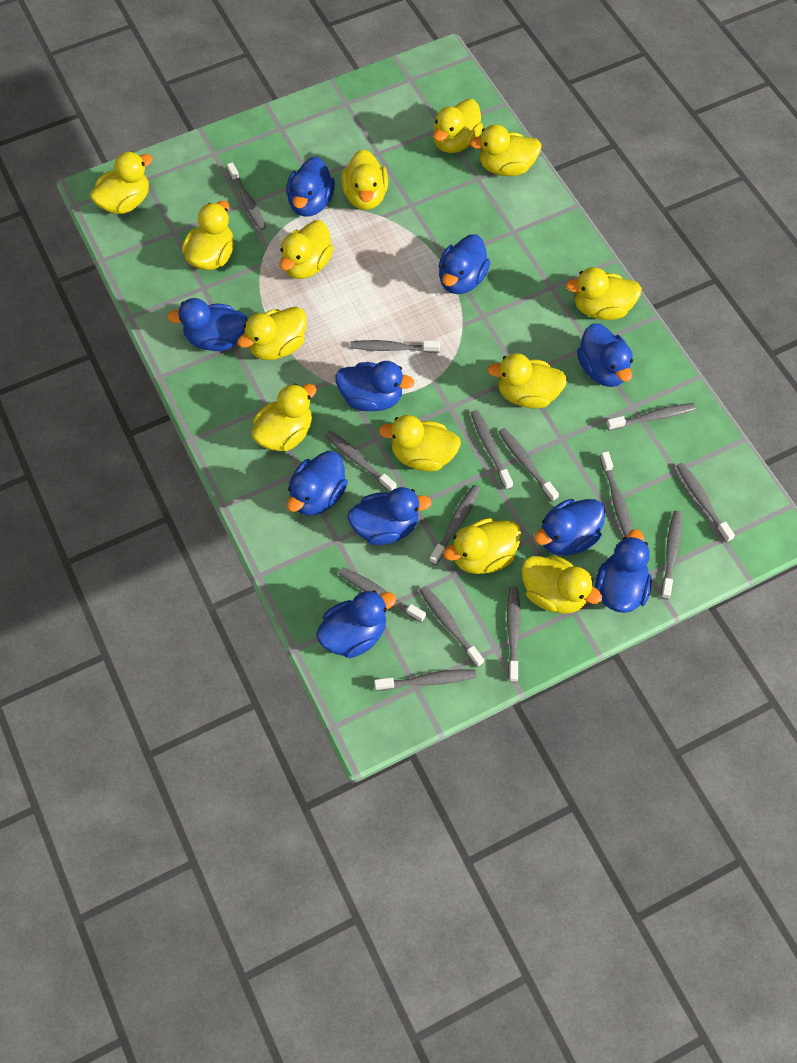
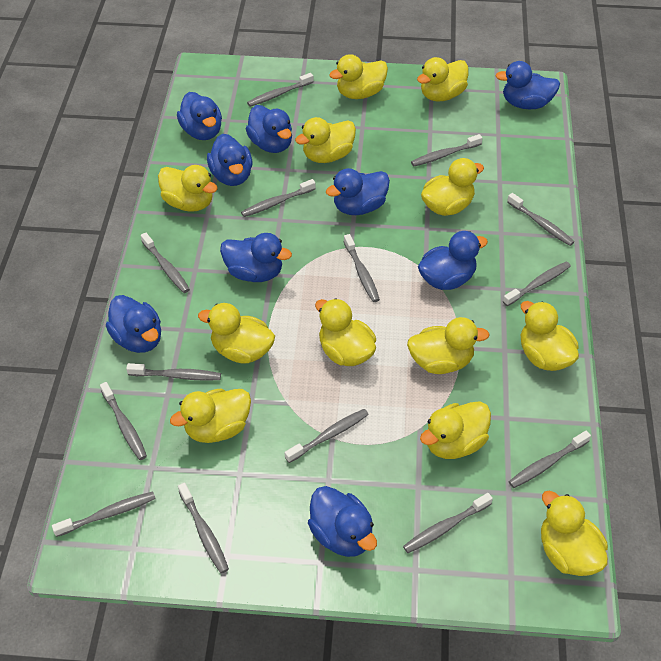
blue duck: [167,298,248,351] [286,156,335,216] [287,451,348,516] [316,590,396,658] [335,361,414,411] [347,487,432,545] [438,234,490,294] [534,499,605,555] [577,323,633,387] [595,529,652,613] = 10 -> [106,295,161,353] [177,92,222,140] [207,134,252,186] [220,233,292,282] [246,105,292,153] [308,486,377,557] [326,168,390,215] [418,231,488,290] [495,61,560,109] = 9
yellow duck: [90,151,153,214] [182,201,234,270] [237,307,307,360] [251,384,317,451] [279,220,334,279] [341,149,388,210] [379,415,461,472] [433,99,483,153] [443,518,521,574] [469,124,542,176] [487,353,567,409] [522,555,602,614] [566,267,642,320] = 13 -> [158,165,218,212] [170,388,251,443] [198,303,275,363] [295,117,356,163] [315,298,376,366] [329,54,388,99] [407,317,490,374] [417,57,469,101] [420,401,491,459] [421,158,484,216] [521,301,579,371] [541,491,608,576] = 12

